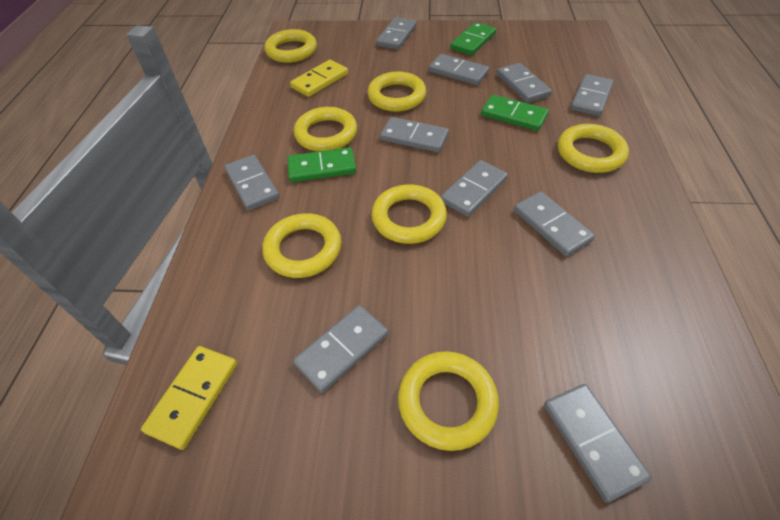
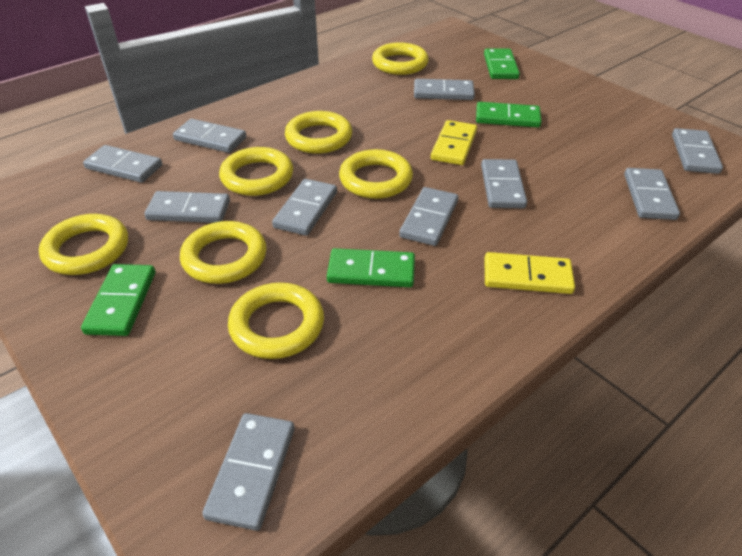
green domino: [287,147,356,182] [450,22,496,55] [481,95,549,131] = 3 -> [81,264,155,336] [327,248,415,287] [476,102,542,127] [484,48,520,79] = 4

